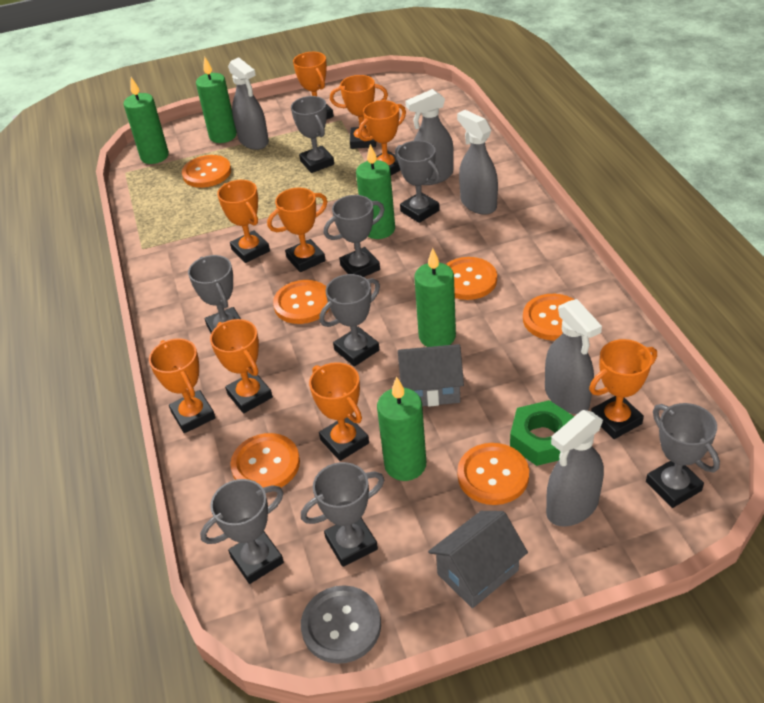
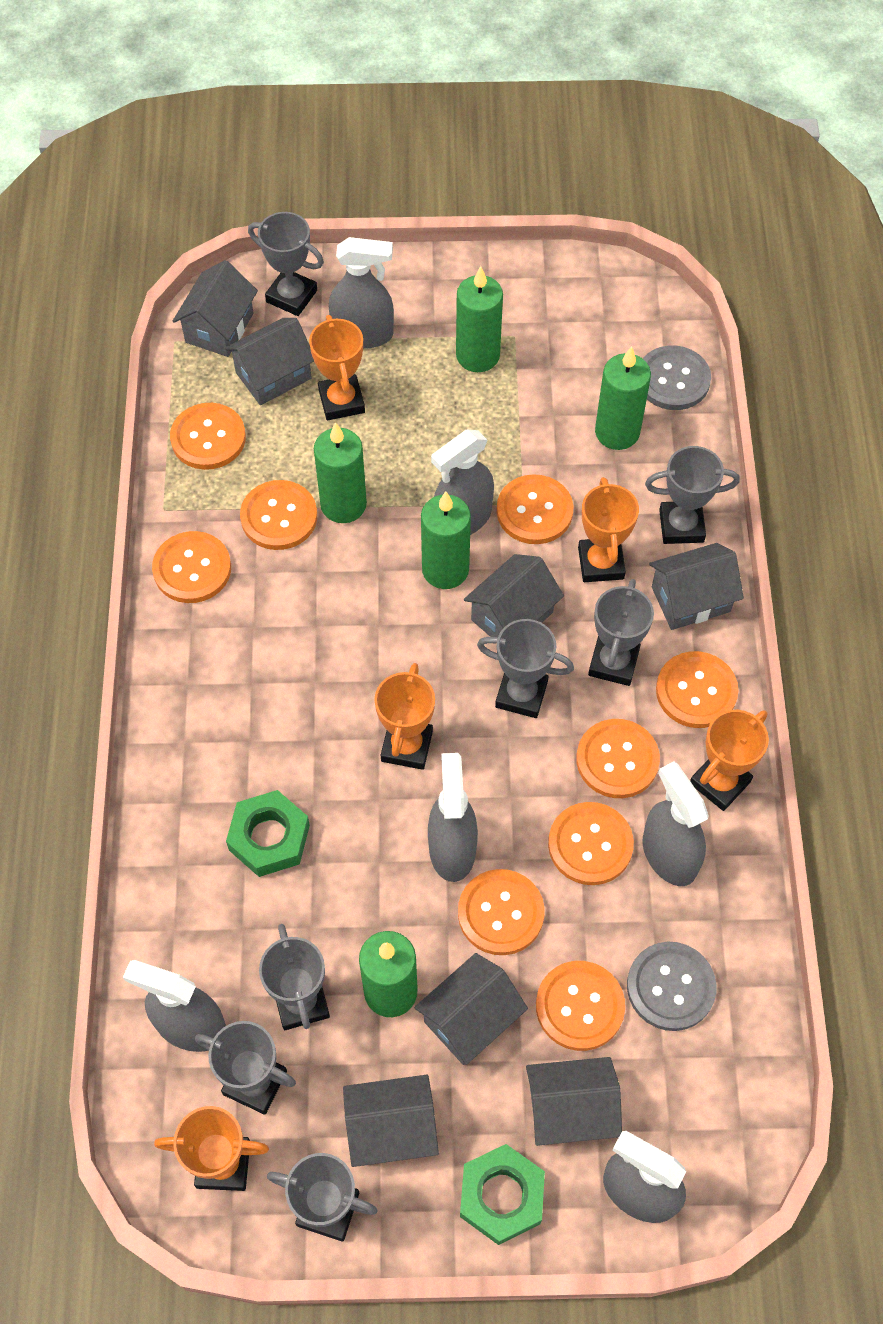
green nut: [510,400,574,466] = 1 -> [226,790,310,877] [460,1144,545,1245] = 2
grey button: [301,585,381,664] = 1 -> [627,942,716,1031] [643,345,711,410] = 2
grey house: [398,344,464,407] [428,511,528,608] = 2 -> [173,260,258,357] [225,318,314,405] [343,1075,439,1167] [414,953,528,1065] [464,554,564,637] [526,1057,622,1146] [649,543,744,630] = 7
grey spray bottle: [228,57,269,150] [405,89,454,185] [457,110,498,215] [545,299,602,414] [546,410,604,527] = 5 -> [123,960,226,1052] [329,237,394,349] [428,753,478,882] [431,429,494,535] [603,1131,686,1223] [642,762,708,886] = 6
grey trophy: [188,255,241,333] [200,479,284,584] [291,96,334,173] [301,462,384,567] [320,274,380,366] [324,195,385,277] [395,140,440,223] [646,403,720,508] = 8 -> [195,1021,296,1115] [248,212,324,316] [259,924,330,1030] [267,1153,378,1242] [477,619,574,718] [588,579,654,686] [645,446,740,544] = 7
orange button: [182,155,231,188] [230,433,300,488] [273,280,330,324] [446,257,497,300] [457,443,529,505] [523,294,575,341] = 6 -> [152,531,231,603] [170,403,246,470] [240,480,317,550] [458,869,545,955] [497,474,573,544] [536,961,625,1051] [548,802,634,885] [576,719,660,798] [656,651,738,728] = 9
orange trophy: [149,338,215,433] [210,319,273,413] [217,180,270,263] [267,188,328,272] [293,52,334,120] [309,362,369,461] [330,75,388,149] [358,100,406,175] [589,339,657,439] = 9 -> [154,1106,269,1191] [309,315,365,420] [374,663,435,770] [578,477,639,582] [690,710,769,811] = 5

